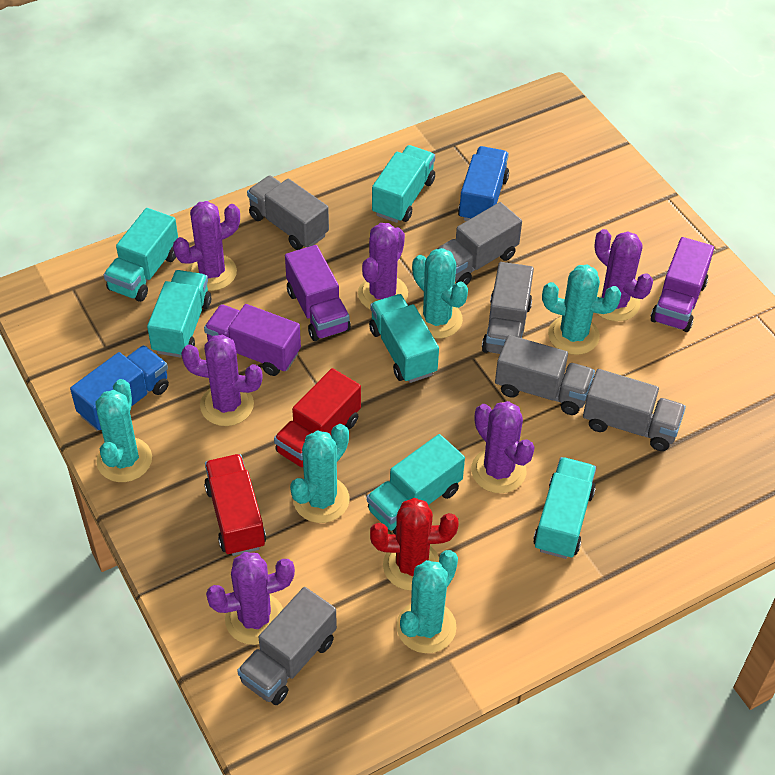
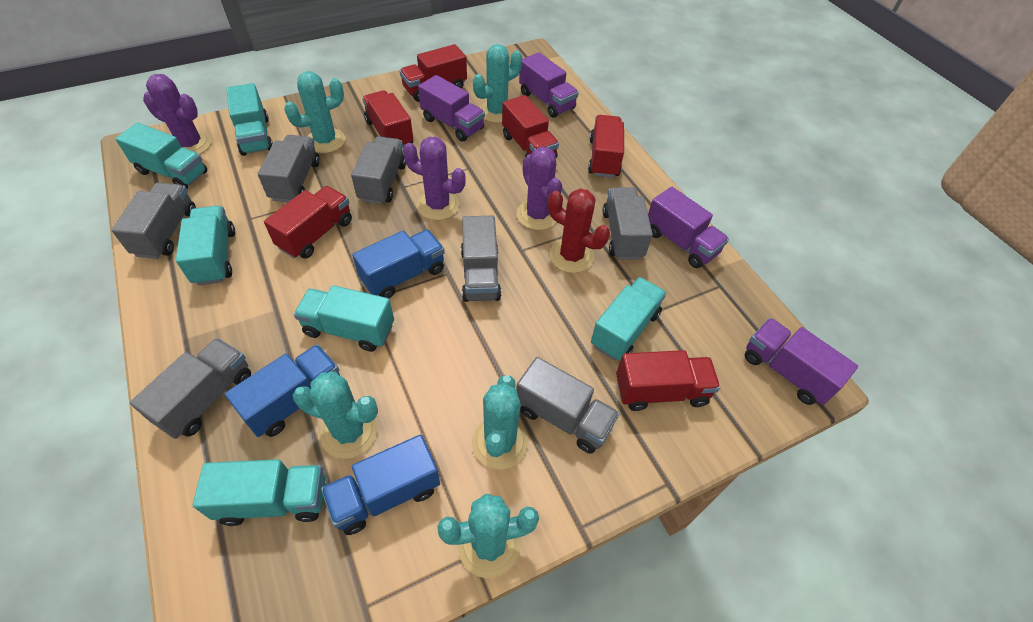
blue truck: [70,345,169,431] [458,146,509,221] = 2 -> [225,344,340,437] [321,435,440,535] [352,230,445,298] = 3
grey truck: [237,587,337,705] [247,176,329,250] [437,202,522,285] [482,262,534,354] [495,335,595,415] [583,369,686,451] = 6 -> [112,183,196,259] [130,338,251,439] [258,135,320,202] [351,136,406,204] [461,216,501,302] [516,357,620,454] [602,187,653,259] = 7
purple cactus: [173,201,240,291] [181,334,263,426] [206,552,295,645] [358,223,408,310] [471,401,535,493] [594,229,653,321] = 6 -> [143,74,211,154] [403,137,466,220] [517,147,562,230] = 3
purple truck: [204,304,301,376] [285,245,351,341] [651,237,714,332] = 3 -> [418,75,485,141] [519,52,579,118] [648,187,729,268] [745,318,858,405] = 4
red truck: [204,454,266,556] [274,368,361,467] = 2 -> [264,186,352,259] [362,90,413,148] [399,44,467,102] [502,95,559,158] [588,115,624,178] [616,350,720,411] = 6

